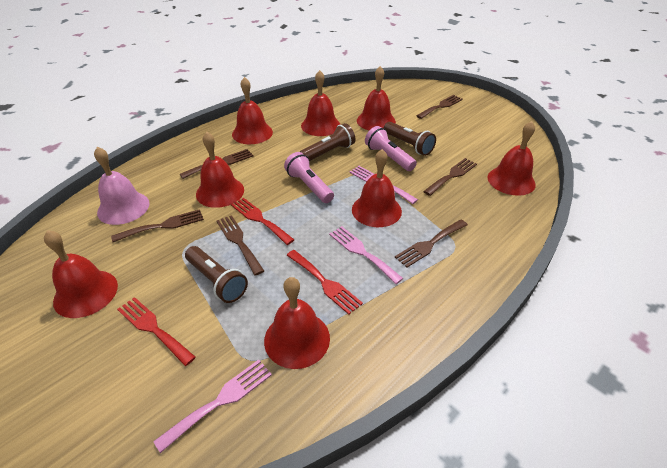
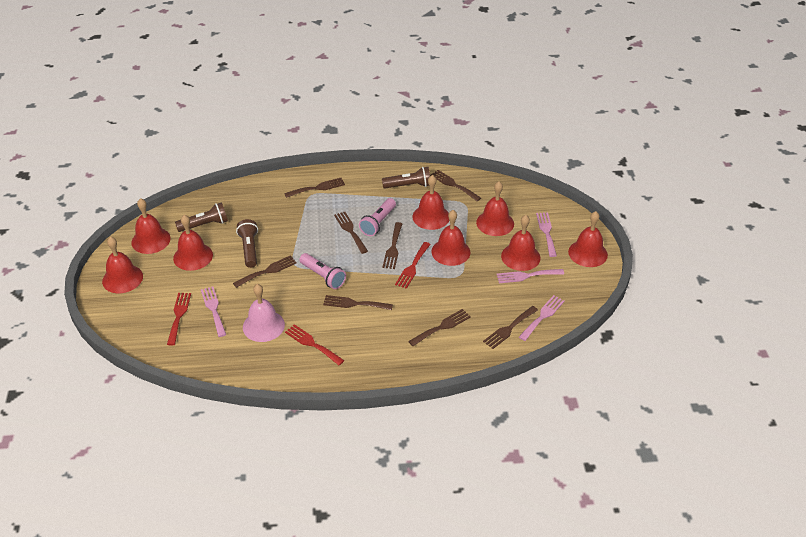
brown fork: [111,209,204,242] [180,149,253,179] [217,215,264,276] [395,220,468,267] [417,95,463,119] [423,158,477,196] = 6 -> [233,255,297,288] [284,178,345,198] [323,295,393,310] [334,212,368,254] [382,222,402,269] [408,309,471,346] [430,170,481,201] [483,306,538,349] = 8
pink fork: [153,360,272,453] [329,226,404,284] [349,166,418,204] = 3 -> [201,286,226,337] [497,269,564,283] [519,295,565,341] [536,212,557,257] = 4

